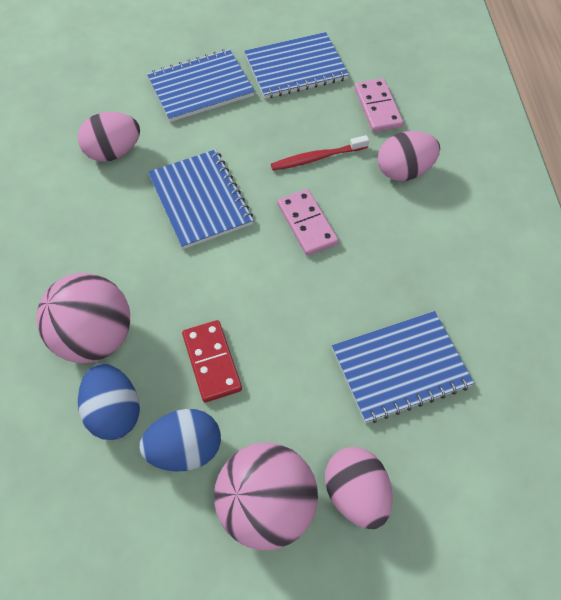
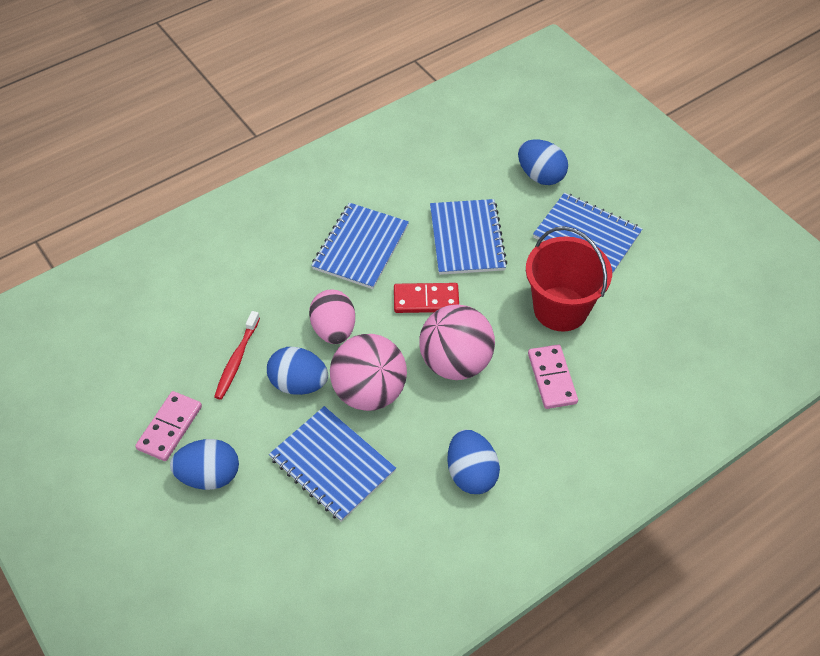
blue egg: [78,364,140,440] [139,409,221,471] = 2 -> [170,439,239,490] [267,347,328,395] [447,430,500,494] [518,139,568,185] = 4
pink egg: [78,112,140,162] [325,447,393,529] [378,131,440,181] = 3 -> [309,290,355,344] = 1
red bucket: none = 0 -> [526,226,612,332] = 1

